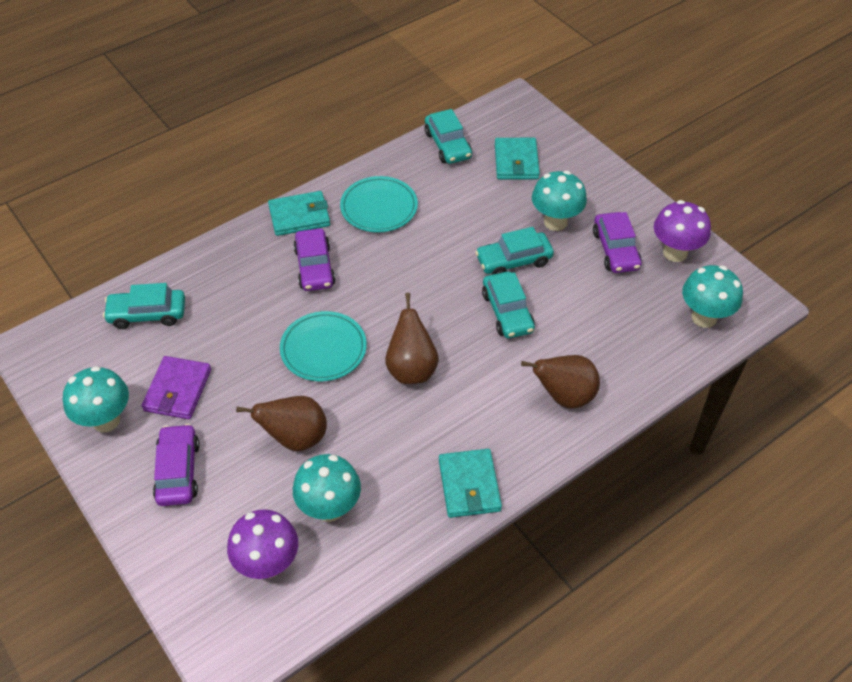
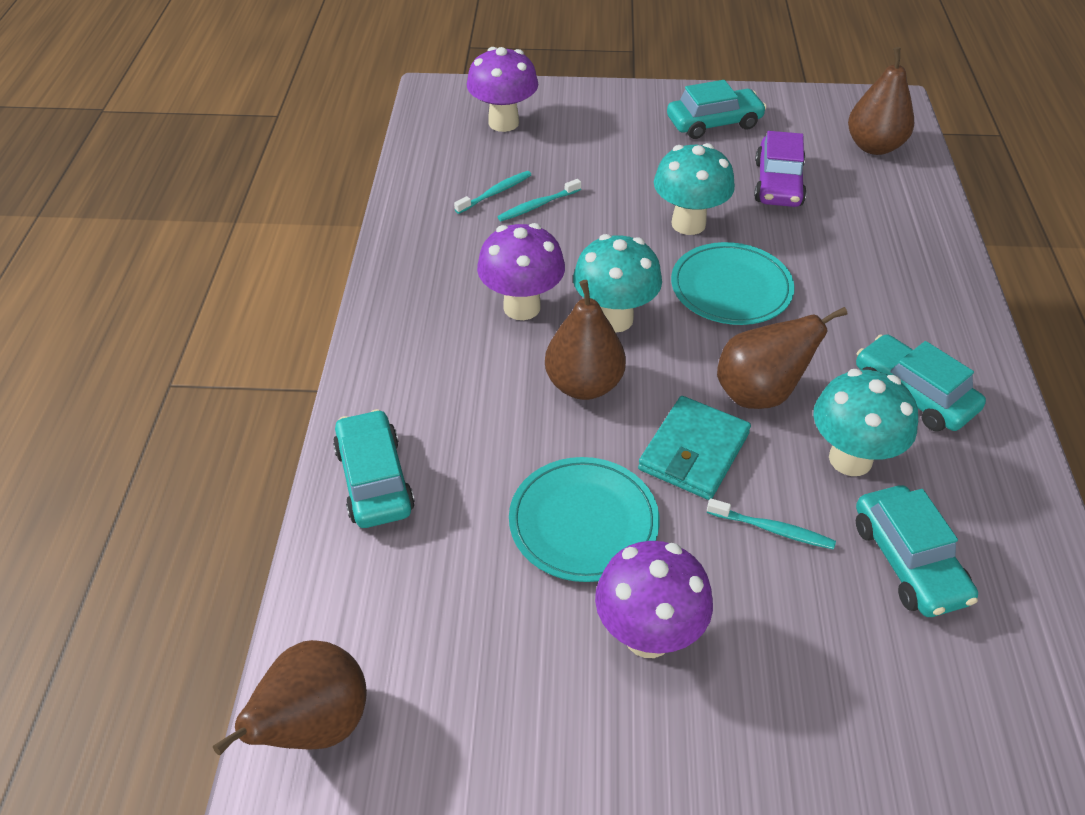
brown pear: [236,396,327,451] [385,293,439,384] [521,355,600,408] = 3 -> [213,640,367,755] [545,280,626,400] [717,307,847,409] [848,47,914,155] = 4
purple car: [153,424,200,506] [293,228,336,291] [593,212,642,273] = 3 -> [754,131,807,207] = 1
purple mushroom: [227,509,298,579] [654,200,711,262] = 2 -> [467,47,538,132] [477,223,565,320] [595,541,713,658] = 3
purple wallet: [142,356,211,419] = 1 -> none = 0
turquoise mushroom: [63,366,129,432] [293,454,361,522] [532,171,587,231] [682,265,743,328] = 4 -> [573,234,662,333] [654,143,735,235] [813,369,918,476] = 3
turquoise toothbrush: none = 0 -> [454,171,531,214] [497,179,581,221] [707,498,836,550] = 3
turquoise wallet: [268,191,330,236] [439,449,502,518] [495,138,540,179] = 3 -> [638,396,751,500] = 1

